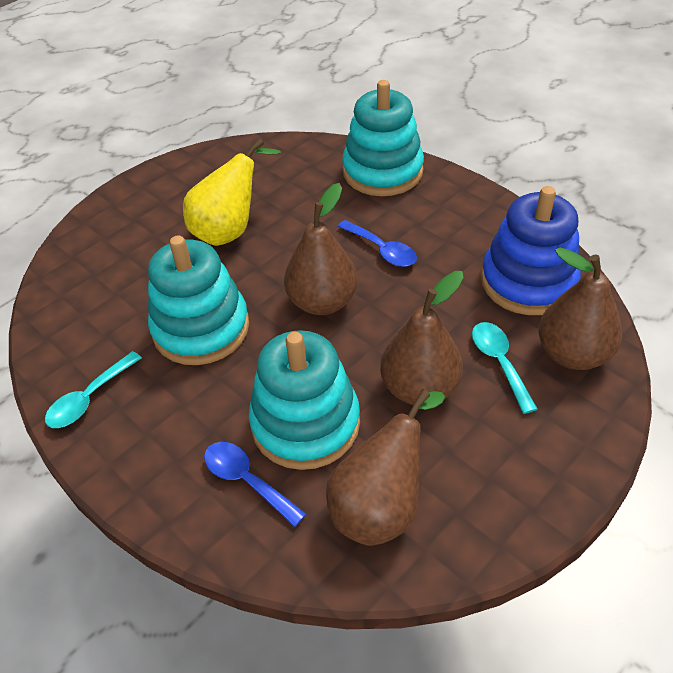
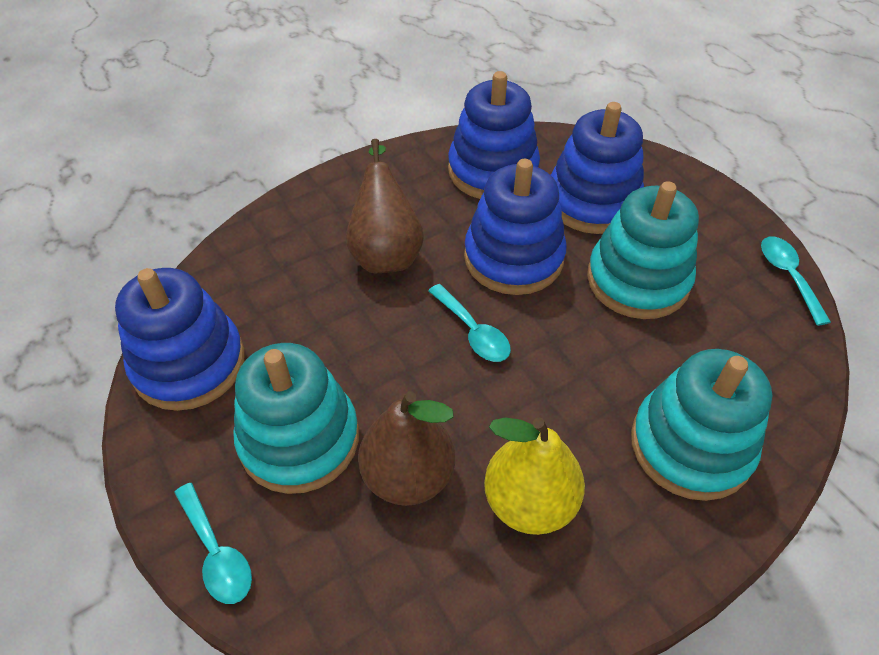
blue spoon: [204,442,306,527] [338,220,417,267] = 2 -> none = 0
blue stacking toy: [481,186,581,315] = 1 -> [115,268,245,411] [448,71,540,199] [464,159,566,295] [551,102,644,234] = 4
brown pear: [284,183,357,315] [326,389,445,546] [380,271,464,405] [538,248,622,370] = 4 -> [346,139,424,273] [358,391,455,506] = 2
turquoise spoon: [45,351,142,428] [472,322,538,414] = 2 -> [174,483,252,604] [428,284,511,362] [761,236,831,326] = 3

